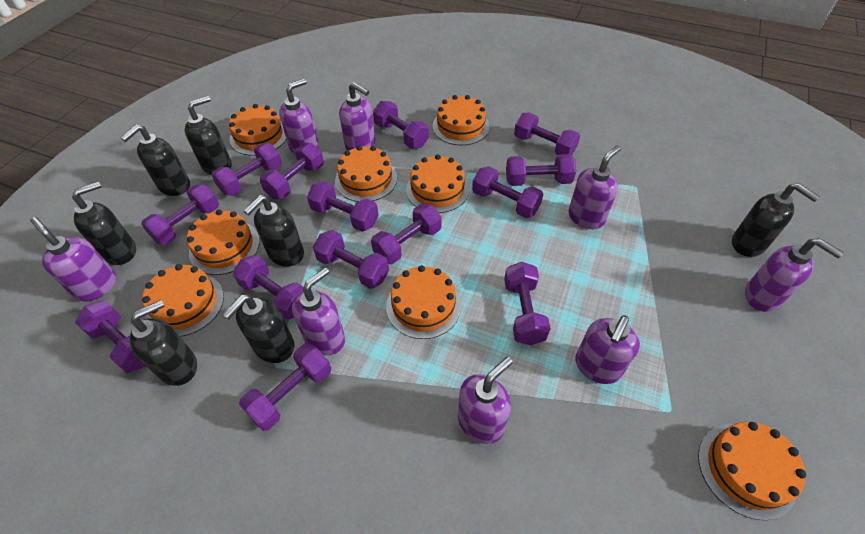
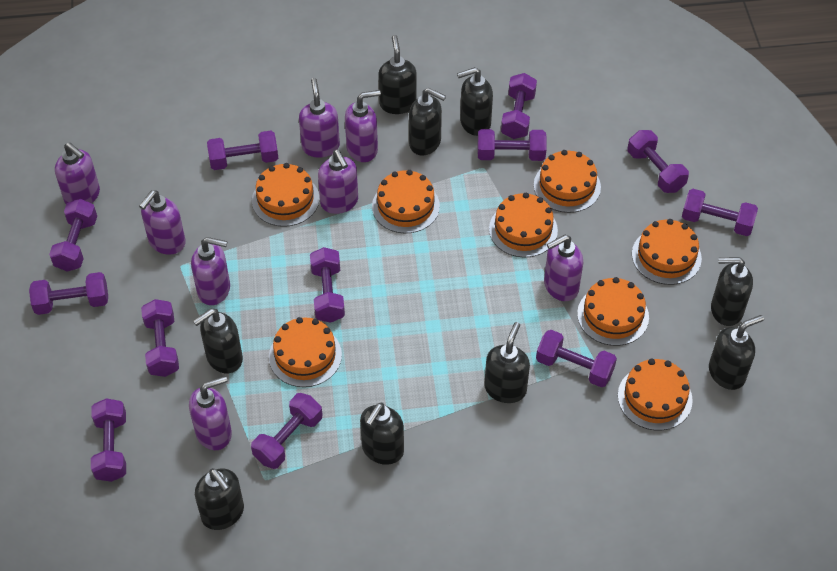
black soap dispenser: [72,181,136,265] [120,124,190,196] [129,300,197,386] [185,96,232,175] [223,294,295,363] [244,195,304,267] [732,183,820,257] = 7 -> [193,309,243,373] [195,468,244,530] [360,403,404,465] [378,35,417,114] [409,88,446,156] [457,67,493,136] [484,322,530,403] [709,315,764,390] [711,257,753,326] = 9
purple dumbbell: [75,301,146,373] [141,184,219,245] [211,143,282,196] [233,255,304,320] [239,343,331,431] [260,143,324,199] [307,181,378,232] [313,230,389,289] [371,204,442,264] [373,101,429,148] [472,166,543,218] [504,262,551,345] [506,154,576,186] [514,112,580,156] = 14 -> [29,272,108,315] [49,199,97,272] [91,398,126,482] [141,299,179,377] [207,131,279,170] [251,393,322,469] [310,247,345,323] [478,129,547,161] [501,73,537,139] [536,330,617,387] [628,130,689,193] [682,189,758,236] = 12

